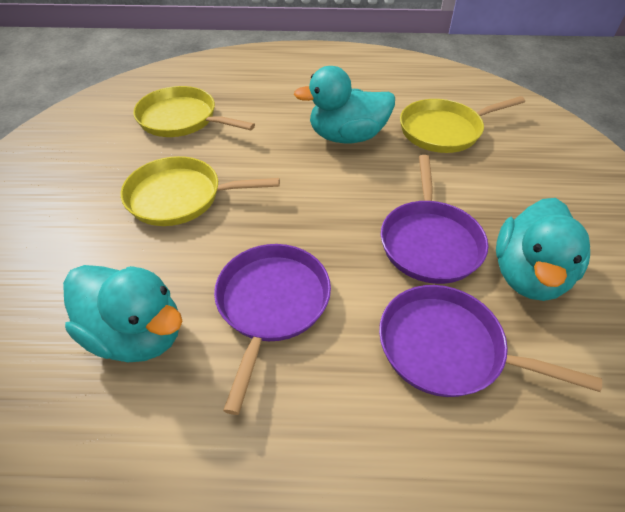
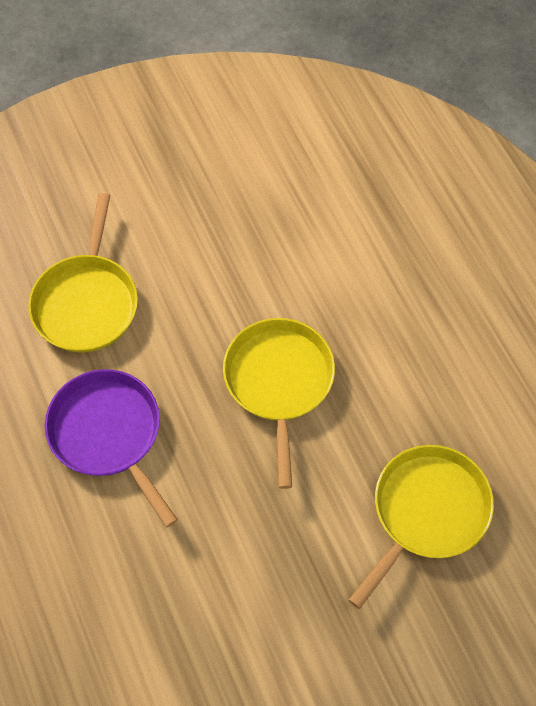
purple pan: [214,244,331,415] [379,285,602,397] [381,155,488,284] = 3 -> [45,369,178,527] = 1
turquoise duck: [63,265,183,362] [294,66,395,143] [496,198,590,301] = 3 -> none = 0

